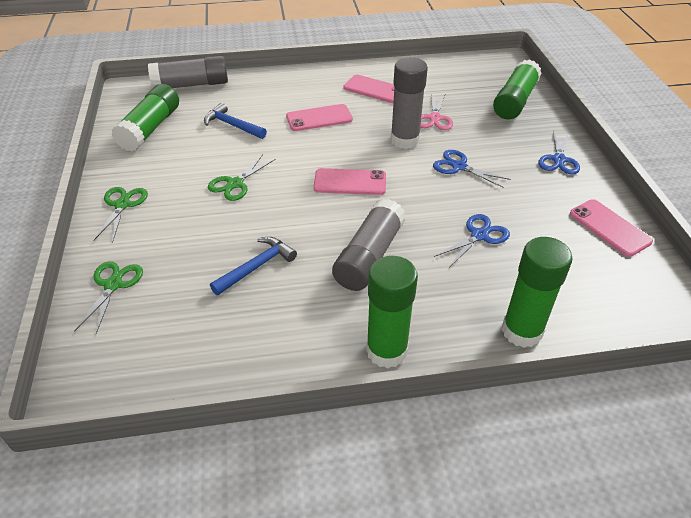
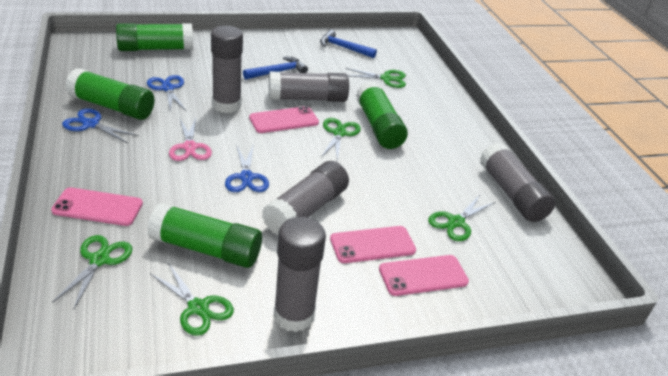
green scissors: [74,262,143,335] [93,187,148,243] [208,154,276,201] = 3 -> [52,235,132,308] [150,263,234,336] [321,118,361,161] [345,68,406,88] [428,195,495,241] = 5
grey glue stick: [148,55,228,89] [332,199,406,291] [390,58,428,149] = 3 -> [211,26,243,113] [262,161,349,235] [269,72,349,102] [274,217,326,332] [480,142,555,222] = 5

